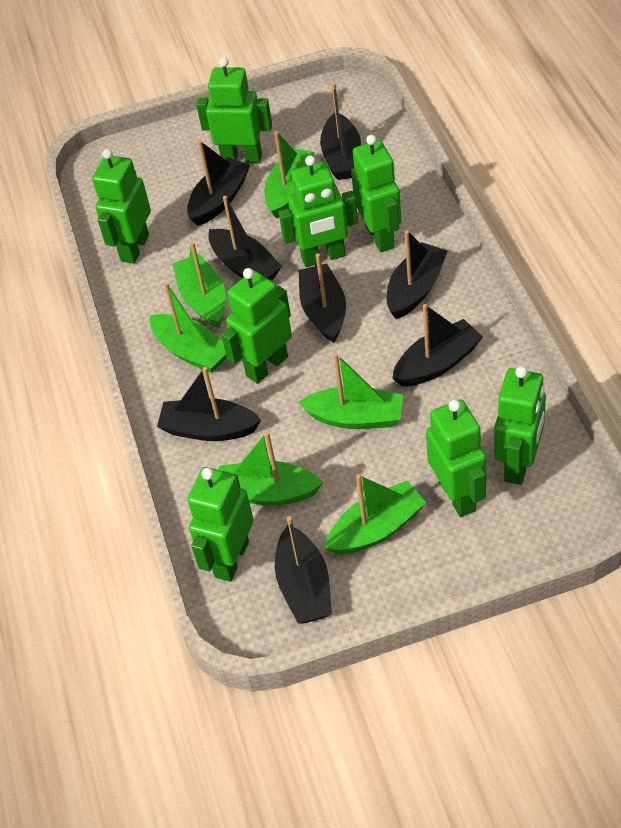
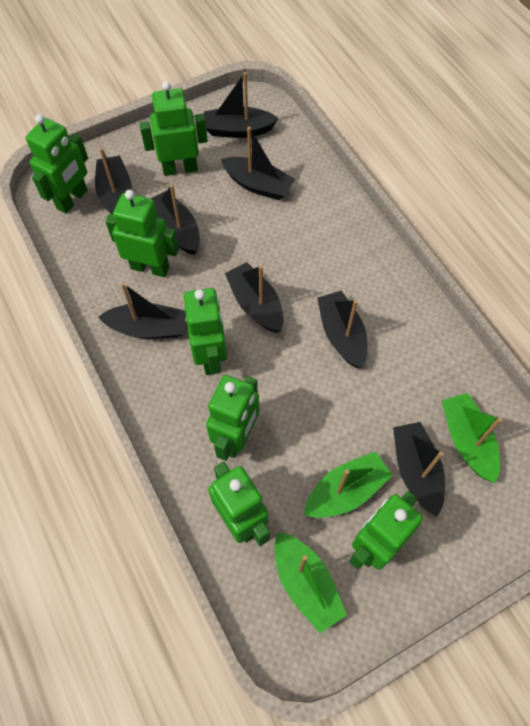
green boat: [150,282,226,373] [173,242,226,328] [218,432,323,506] [265,131,315,219] [298,353,403,429] [325,474,426,554] = 6 -> [274,532,347,633] [304,451,393,518] [442,393,502,483] = 3
green robot: [92,149,151,264] [187,467,254,582] [196,57,272,164] [221,268,292,384] [279,155,358,267] [351,135,402,252] [426,399,486,517] [494,366,546,485] = 8 -> [25,114,88,214] [106,190,179,277] [140,81,208,176] [184,288,227,375] [206,375,259,461] [208,462,270,546] [349,491,423,570] = 7

